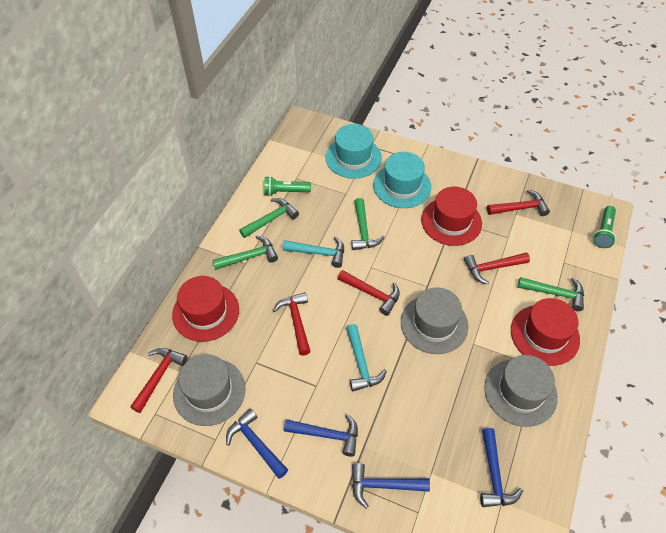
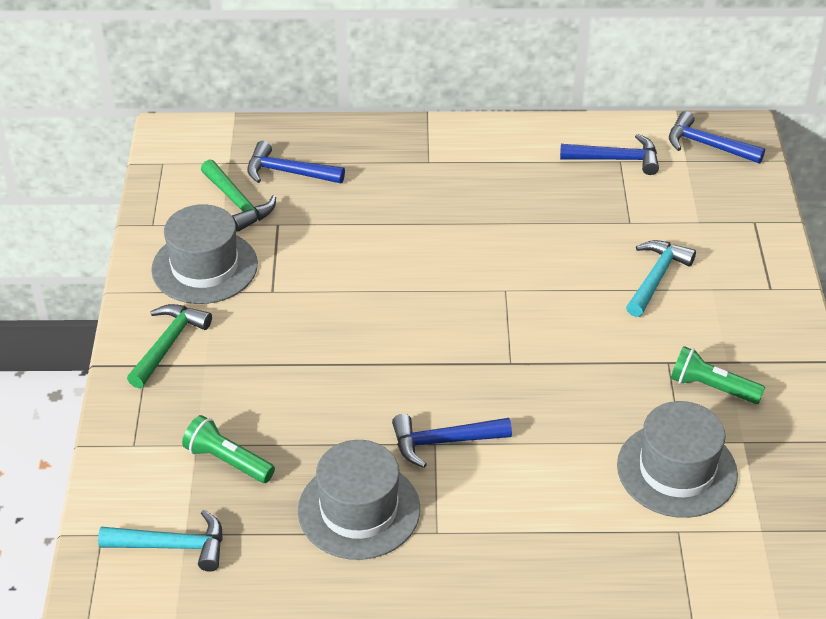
green hammer: [213,235,278,270] [239,198,299,238] [351,198,385,250] [518,277,584,311] = 4 -> [127,304,212,388] [201,159,276,232] = 2
red hammer: [130,348,187,413] [273,292,311,356] [338,270,400,316] [464,252,530,284] [487,189,550,216] = 5 -> none = 0
red hat: [172,276,239,342] [421,187,482,246] [511,298,580,366] = 3 -> none = 0
turquoise hat: [325,124,382,179] [373,152,431,208] = 2 -> none = 0

